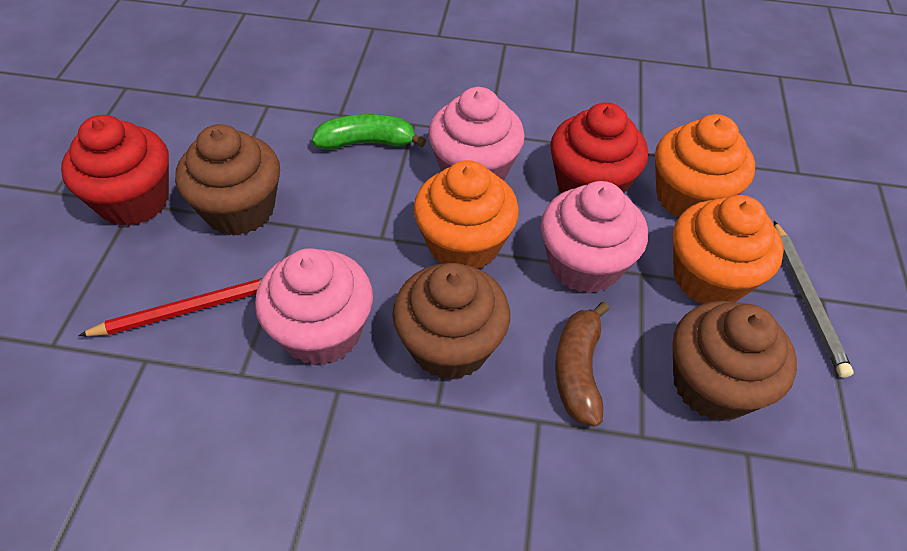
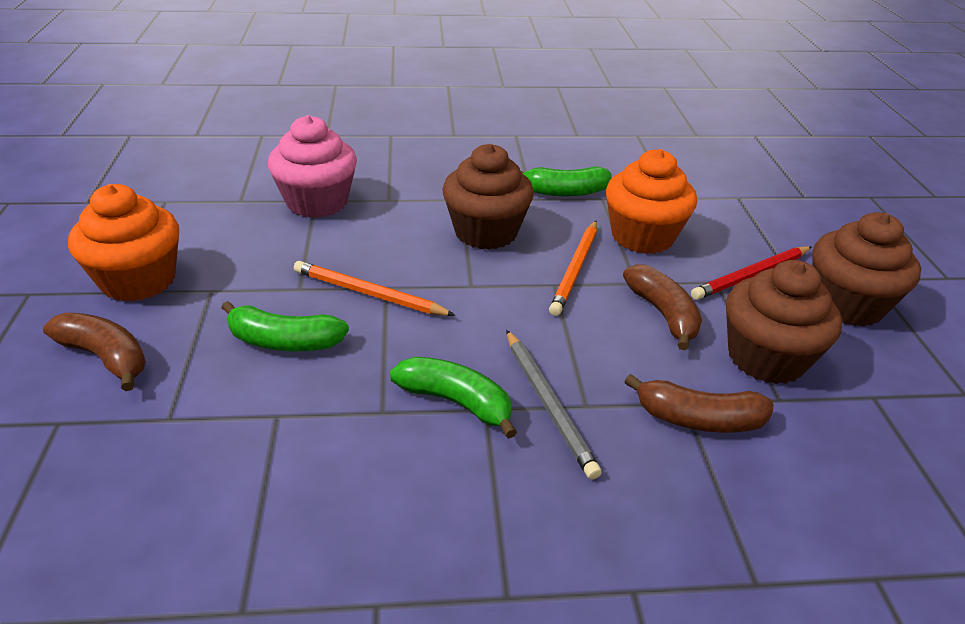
brown banana: [555,302,609,427] = 1 -> [43,313,146,391] [623,264,702,350] [624,374,774,433] = 3
green banana: [312,114,426,150] = 1 -> [221,301,349,351] [390,357,517,439] [520,166,612,196] = 3
orange cupcake: [413,160,519,269] [655,114,755,217] [673,195,784,304] = 3 -> [68,184,179,302] [606,149,697,254] = 2
orange pencil: none = 0 -> [294,261,455,316] [549,221,597,316] = 2
pink cupcake: [255,248,373,365] [428,87,525,180] [541,181,648,293] = 3 -> [268,115,357,218] = 1
red cupcake: [61,115,169,226] [550,102,648,193] = 2 -> none = 0

